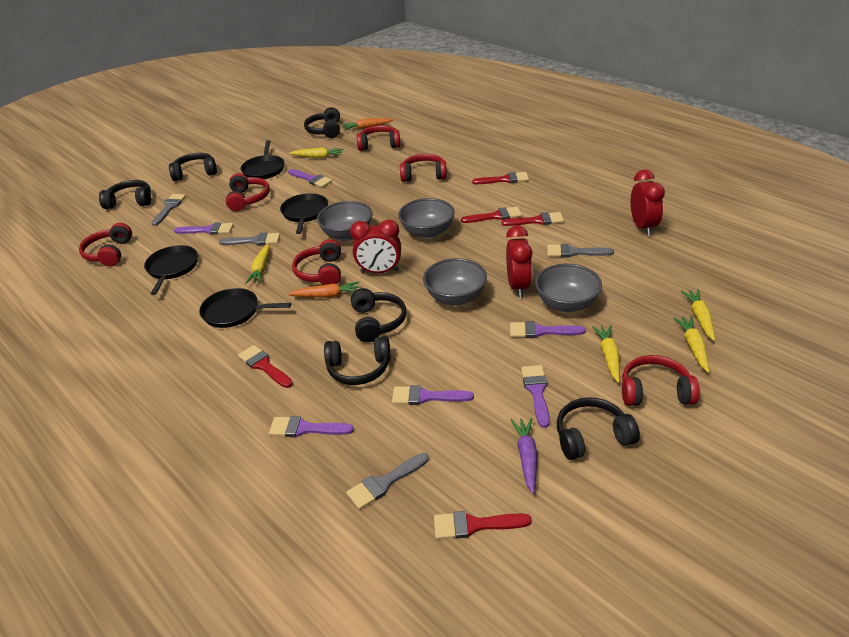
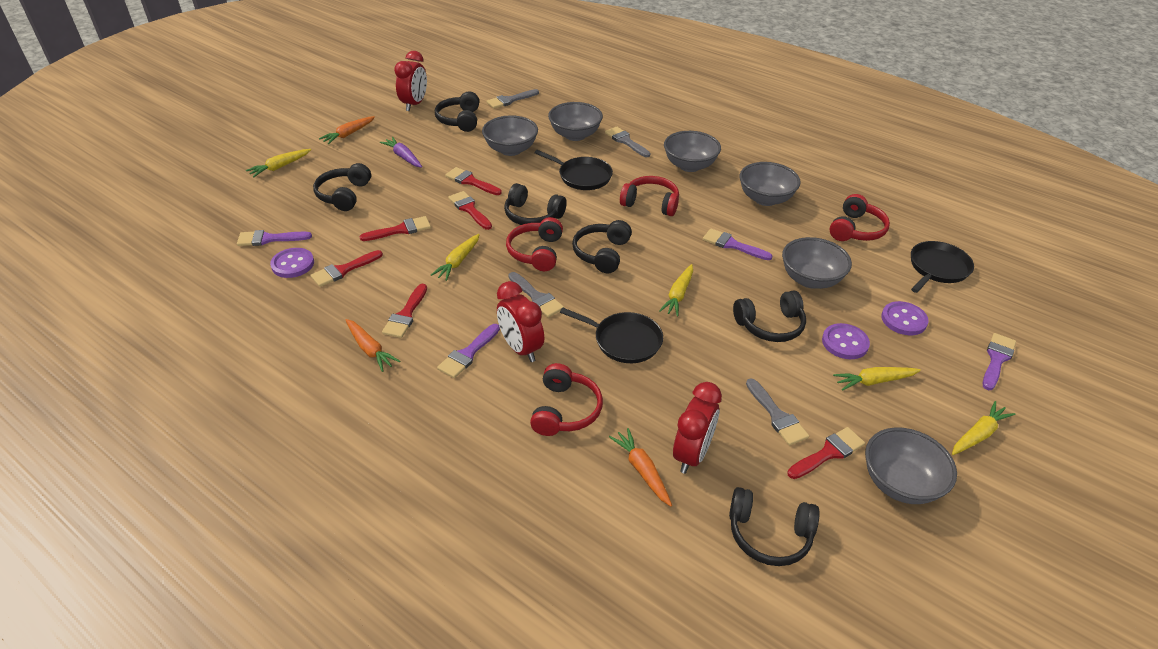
black pan: [144,245,198,295] [199,288,291,328] [241,140,284,179] [280,193,328,234] = 4 -> [534,150,613,190] [560,308,663,363] [911,241,974,293] = 3
grey bowl: [317,201,372,241] [398,198,454,239] [423,258,487,306] [535,264,602,312] = 4 -> [482,116,538,156] [548,102,603,141] [664,131,721,172] [740,162,801,206] [782,237,852,289] [865,428,957,504] = 6
orange carrot: [288,282,360,298] [342,118,393,130] = 2 -> [319,116,375,144] [346,319,400,372] [609,428,672,506] = 3
purple brush: [174,222,234,235] [269,416,354,437] [288,169,332,188] [392,385,474,405] [510,321,586,338] [521,365,550,428] = 6 -> [237,230,312,246] [437,324,500,378] [703,229,772,260] [983,333,1016,390] = 4
purple button: none = 0 -> [270,248,314,278] [822,323,870,359] [881,301,929,335] = 3
red brush: [238,345,293,388] [434,511,532,539] [461,207,522,223] [472,172,529,184] [501,212,564,226] = 5 -> [310,250,383,287] [359,216,431,241] [382,284,427,338] [445,167,502,195] [448,191,492,230] [787,427,865,479] = 6
red headphones: [79,223,132,266] [226,173,270,211] [292,239,341,285] [357,125,400,151] [400,154,447,182] [622,355,700,406] = 6 -> [506,217,563,271] [530,363,603,436] [620,176,679,216] [829,194,890,241] = 4

